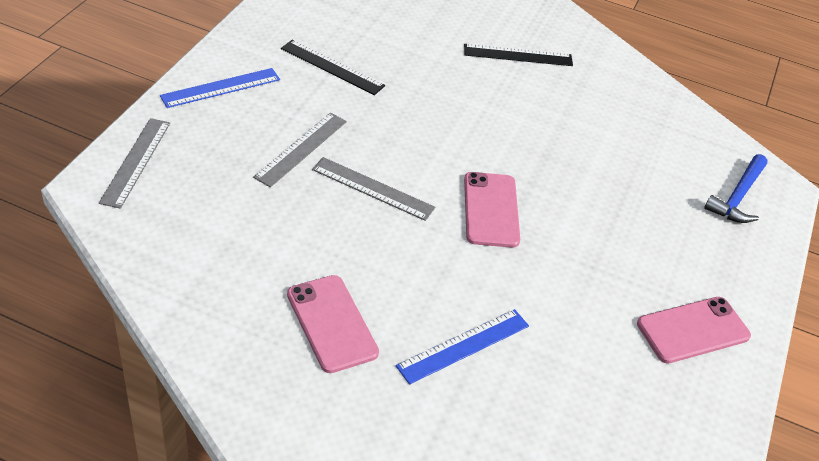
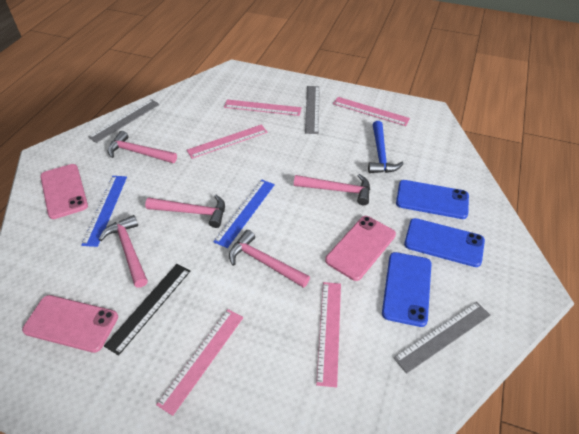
black ruler: [281,39,385,95] [464,44,573,66] = 2 -> [104,264,191,355] = 1
blue phone: none = 0 -> [382,252,431,327] [396,180,469,219] [404,218,485,267] = 3
pink hammer: none = 0 -> [99,215,148,288] [108,131,177,163] [145,195,225,228] [229,230,310,288] [294,174,370,205] = 5
pink ruler: none = 0 -> [156,309,243,416] [187,125,268,159] [224,99,302,116] [316,282,341,387] [333,97,410,126] = 5

